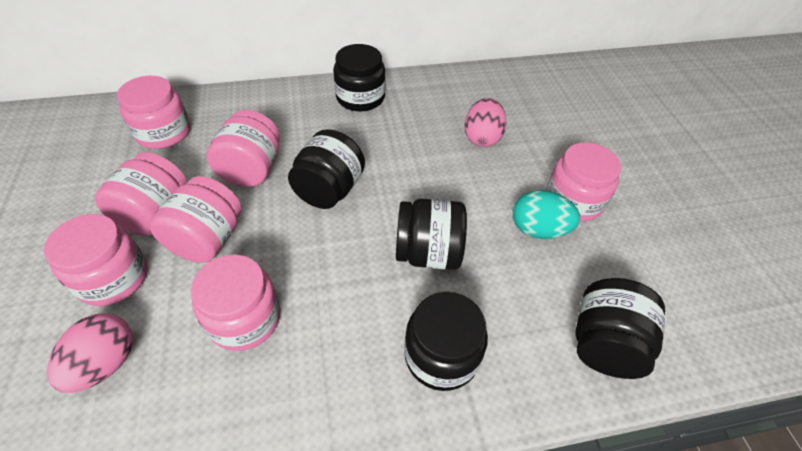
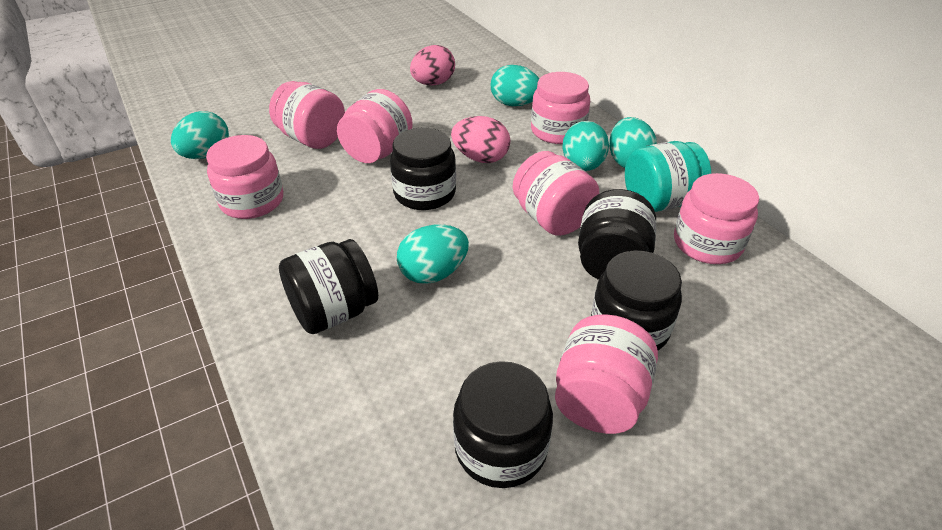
turquoise egg: [513,190,580,239] = 1 -> [171,111,229,159] [397,224,469,284] [491,65,539,106] [563,121,609,171] [609,117,657,168] = 5
turquoise jar: none = 0 -> [625,141,711,212] = 1

